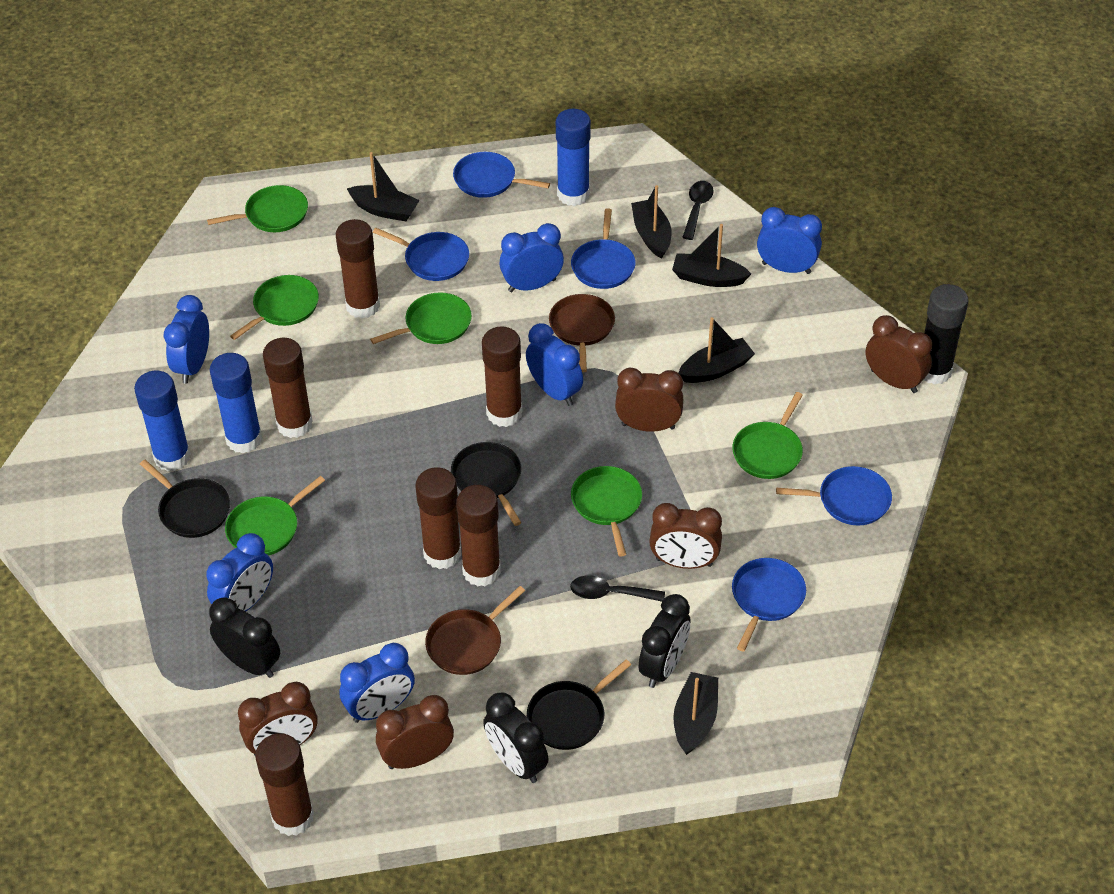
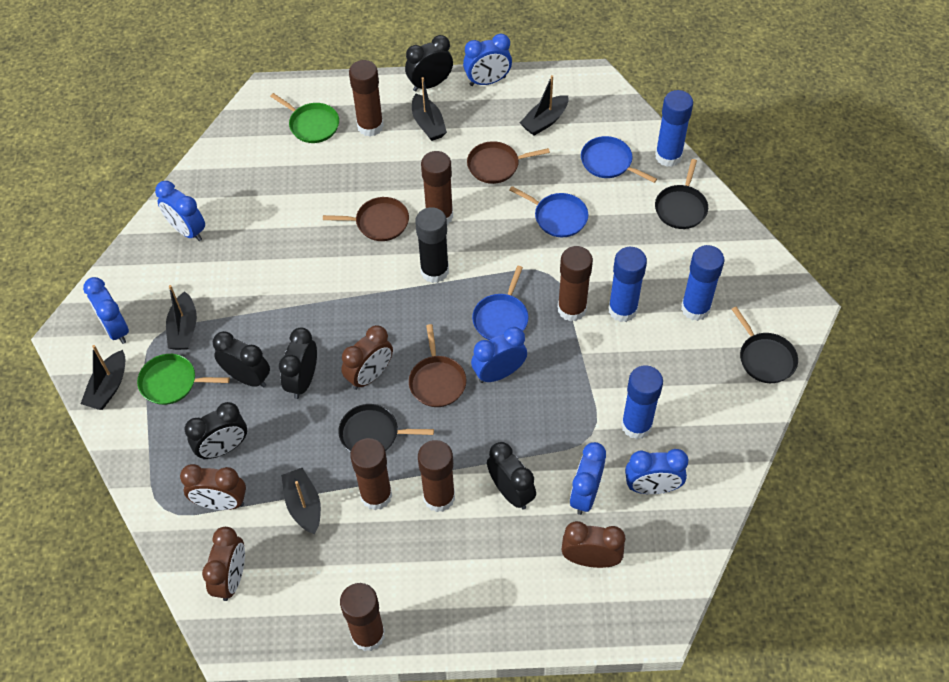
black clock: [209,597,280,678] [483,692,549,783] [639,594,690,688] = 3 -> [185,402,247,459] [213,331,270,388] [279,327,317,399] [405,35,453,91] [487,442,536,509] = 5
black spoon: [570,575,665,602] [682,181,714,240] = 2 -> none = 0
blue glue stick: [134,371,191,471] [210,353,262,454] [556,109,591,206] = 3 -> [608,247,647,322] [621,365,663,439] [655,90,693,167] [681,245,724,321] = 4
blue pan: [373,228,469,281] [453,152,550,198] [571,208,636,289] [732,558,806,651] [776,466,892,525] = 5 -> [472,266,528,340] [510,186,588,237] [581,136,657,183] = 3
brown clock: [238,682,318,756] [376,695,454,769] [615,368,683,432] [649,503,722,569] [865,315,932,393] = 5 -> [180,464,246,510] [202,527,245,601] [341,325,393,390] [562,521,625,568] = 4
brown pan: [425,586,525,675] [549,294,615,372] = 2 -> [323,197,409,241] [409,324,466,407] [467,141,550,184] = 3
green pan: [207,185,308,232] [225,476,325,556] [230,275,319,340] [370,293,472,344] [571,466,642,556] [732,392,803,479] = 6 -> [137,354,230,405] [270,93,339,143] = 2

